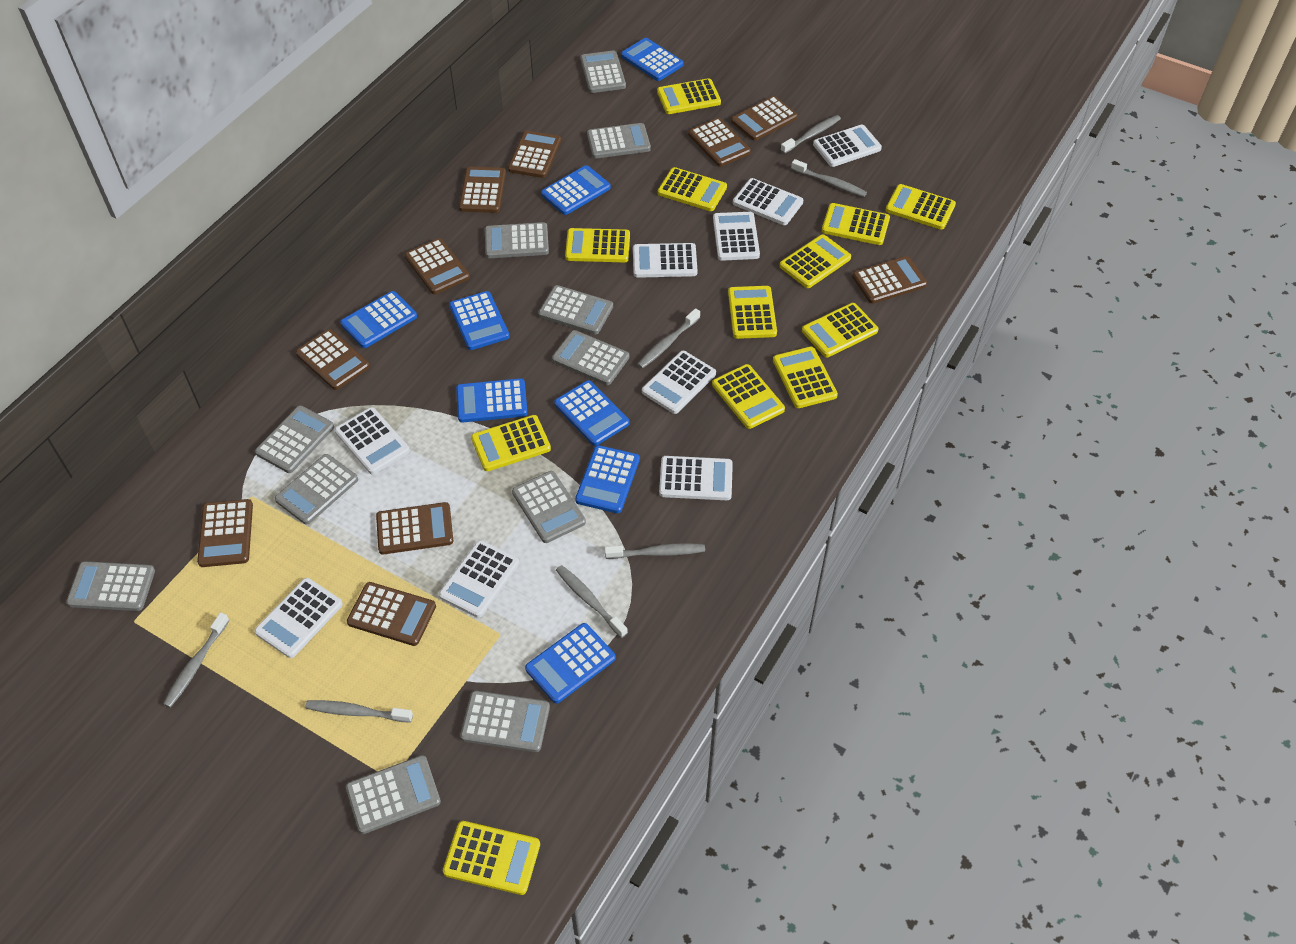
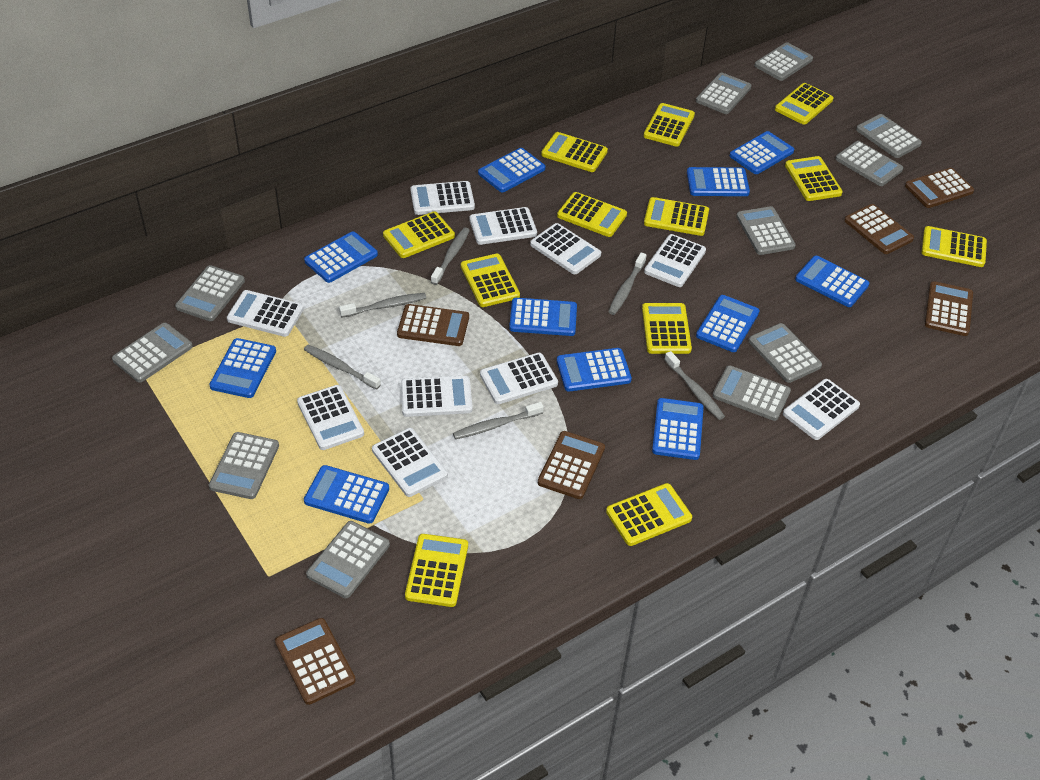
blue calculator: [340,291,417,348] [449,291,510,350] [456,378,528,423] [525,623,616,703] [541,165,611,215] [554,380,629,446] [575,445,640,513] [621,38,683,81] = 8 -> [209,338,276,398] [304,231,378,283] [304,465,389,524] [478,148,545,192] [509,298,577,336] [557,348,632,391] [652,398,704,460] [687,167,750,196] [696,295,760,352] [730,131,794,174] [795,256,869,307] = 11
brown calculator: [197,499,253,567] [296,329,370,390] [347,582,436,646] [376,502,453,555] [405,238,470,294] [459,167,506,213] [508,130,561,178] [688,118,751,167] [731,96,798,141] [852,256,927,304] = 10 -> [275,618,356,705] [397,304,469,346] [538,431,605,499] [844,204,914,254] [905,168,974,208] [925,281,973,336] = 6
grey toothbrush: [163,612,230,708] [305,700,413,723] [556,565,628,638] [605,543,705,559] [637,308,700,369] [781,115,841,154] [791,159,867,197] = 7 -> [304,345,381,390] [339,293,426,318] [431,227,470,285] [453,402,544,439] [608,253,646,315] [664,351,725,420] = 6
white calculator: [255,578,343,658] [335,407,410,474] [439,540,519,618] [633,243,697,278] [642,351,716,414] [659,456,733,500] [713,212,760,261] [733,178,803,225] [813,124,882,167] = 9 -> [227,290,304,337] [297,385,364,450] [372,428,448,497] [401,376,473,417] [410,181,475,215] [469,207,537,245] [480,353,558,404] [530,223,601,274] [644,234,706,287] [783,379,860,440] = 10

